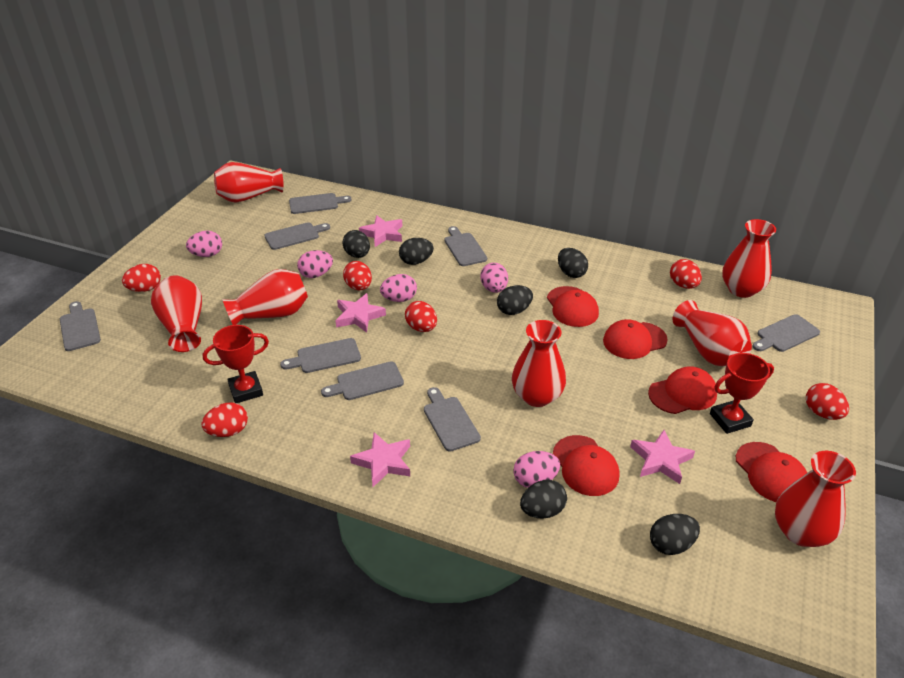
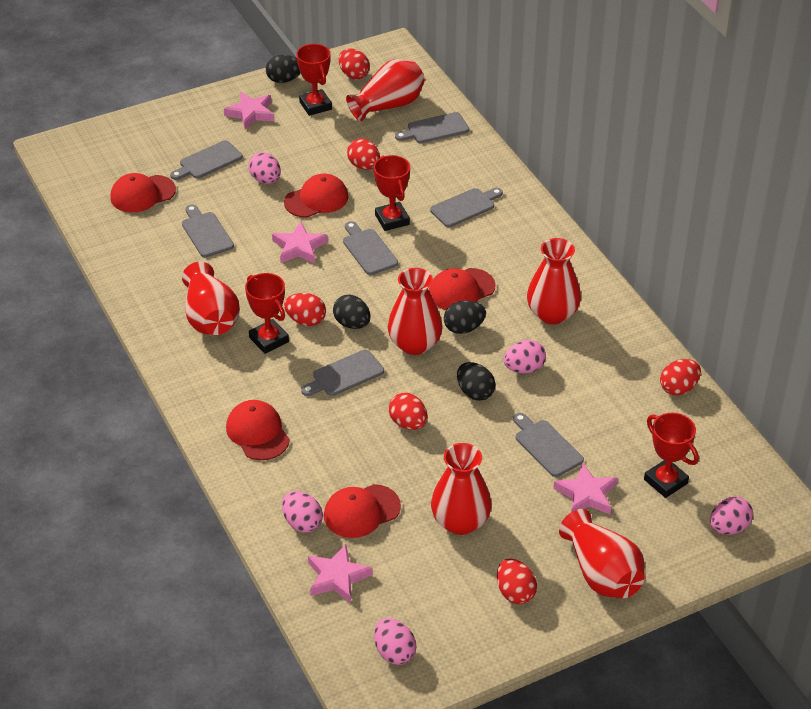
black egg: [342,230,370,258] [399,238,434,265] [497,285,533,315] [520,480,567,519] [558,248,588,278] [650,514,700,555] = 6 -> [266,55,300,83] [333,295,370,329] [444,301,486,334] [457,362,495,401] = 4
grey cutting board: [60,301,101,351] [264,222,330,250] [280,338,361,373] [289,193,352,214] [321,361,404,400] [424,387,481,451] [445,226,487,266] [752,314,820,352] = 8 -> [170,140,243,180] [182,204,234,257] [301,350,384,396] [343,221,398,275] [395,112,469,143] [430,188,503,227] [513,413,584,477] = 7
red trophy: [203,325,269,403] [710,353,774,434] = 2 -> [245,273,289,354] [296,44,332,116] [374,155,410,231] [644,413,699,498] = 4
red vase: [151,275,202,352] [214,162,283,203] [222,269,308,325] [512,320,566,407] [672,300,752,366] [722,219,776,298] [775,451,856,547] = 7 -> [182,262,240,335] [346,59,425,121] [388,268,443,355] [431,443,492,535] [527,238,581,325] [559,509,645,598] = 6

